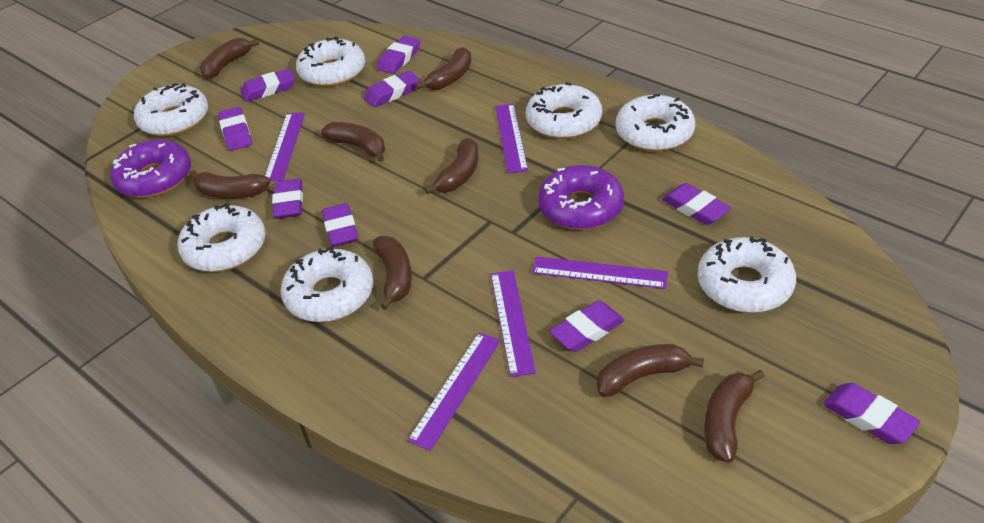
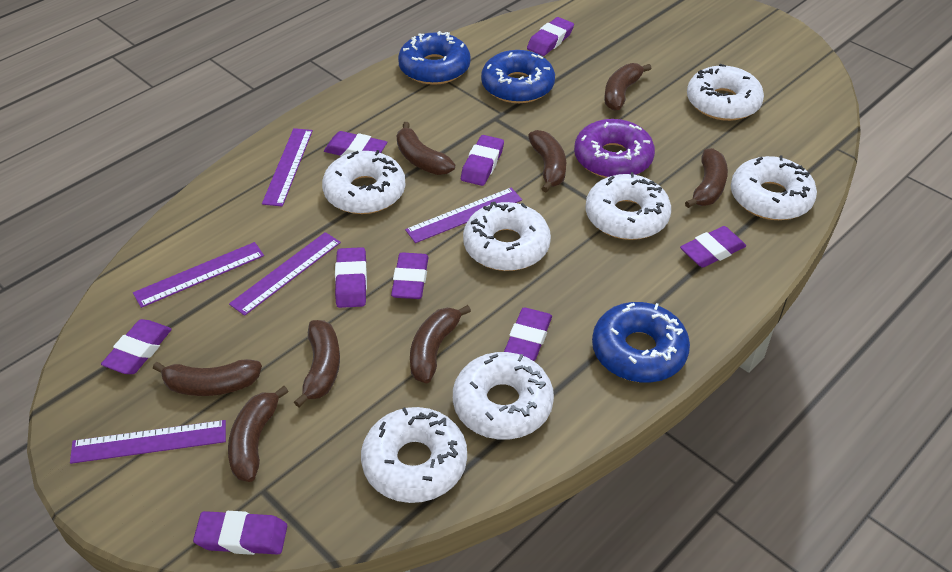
blue donut: none = 0 -> [398,31,471,85] [481,50,555,103] [592,302,690,383] = 3
purple donut: [110,140,191,198] [538,165,624,230] = 2 -> [574,119,655,178] = 1

